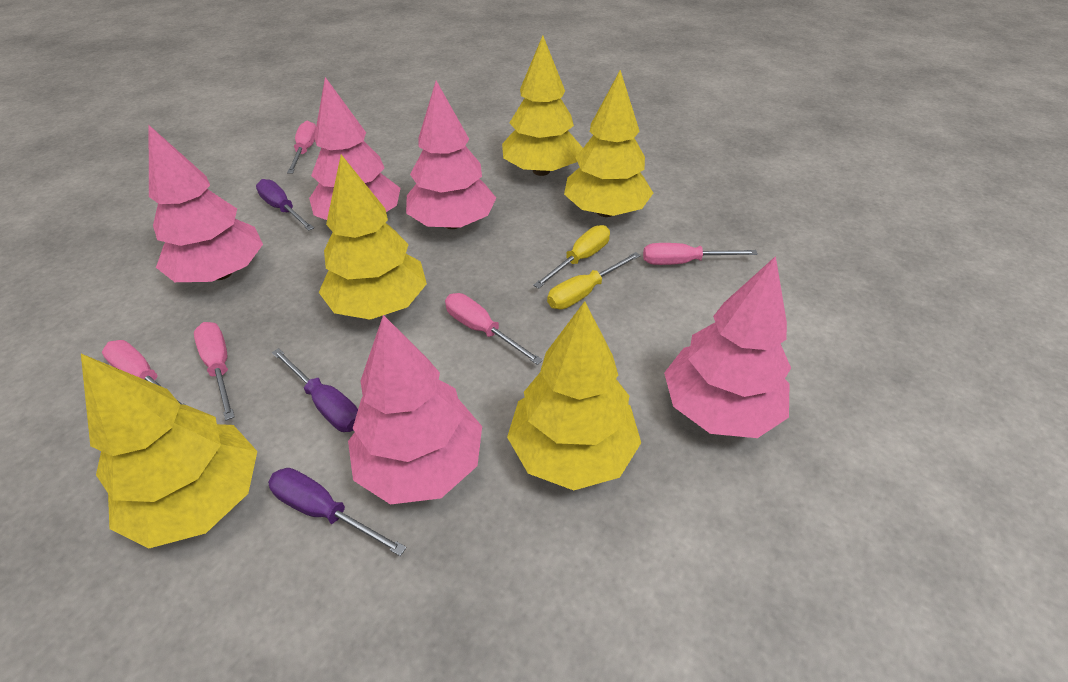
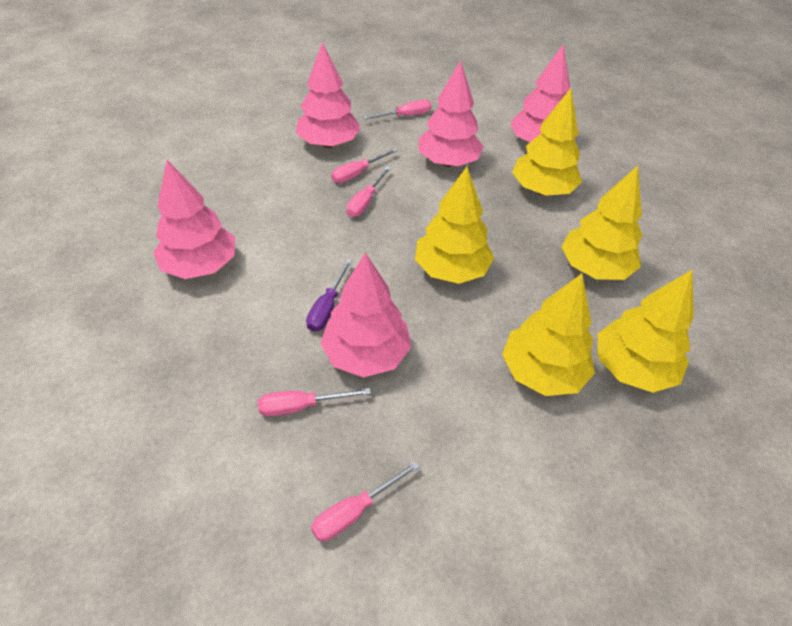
purple screwdriver: [256,179,314,231] [268,468,407,556] [272,348,358,432] = 3 -> [306,259,352,332] = 1
yellow screwdriver: [533,225,610,289] [547,252,641,309] = 2 -> none = 0

